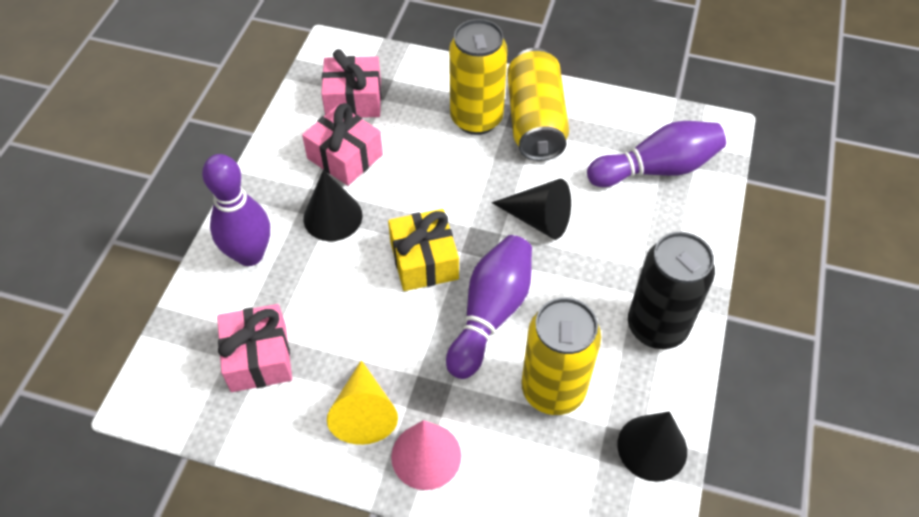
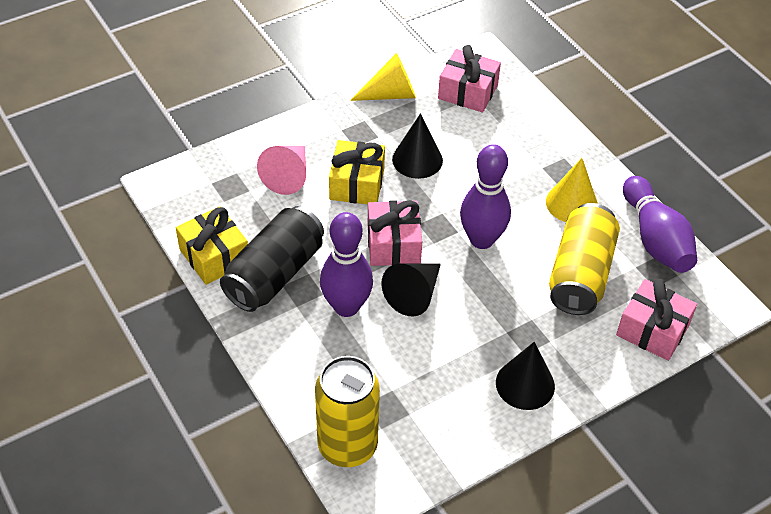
yellow can: [449,19,508,135] [507,48,569,161] [521,297,601,415] = 3 -> [315,356,380,467] [549,203,620,315] = 2
yellow cone: [327,360,398,445] = 1 -> [350,53,416,101] [546,158,598,222] = 2
yellow gift: [388,209,459,291] = 1 -> [176,206,248,285] [329,140,385,204] = 2

